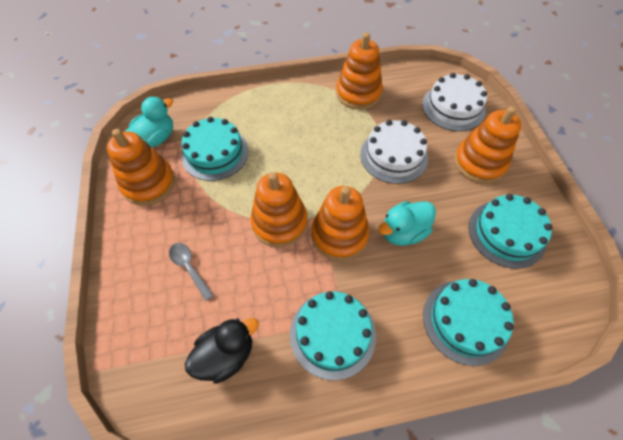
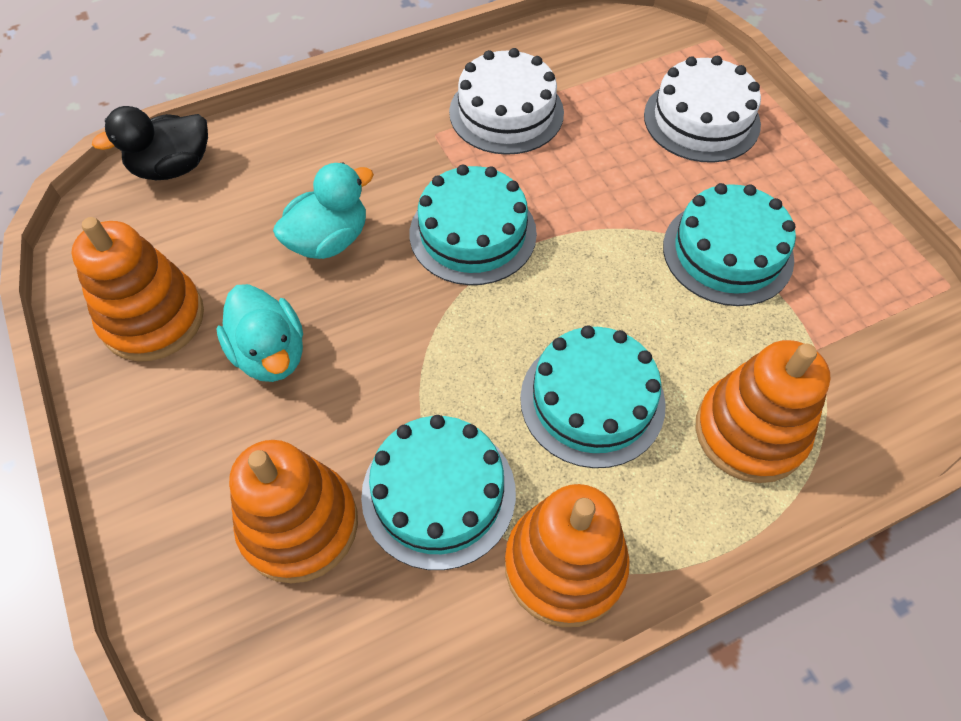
grey spoon: [169,243,214,301] = 1 -> none = 0
orange stacking toy: [107,129,175,206] [250,172,308,247] [311,186,369,261] [336,32,383,110] [454,106,521,184] = 5 -> [71,217,204,362] [229,440,358,584] [505,484,630,627] [696,340,830,483] = 4

